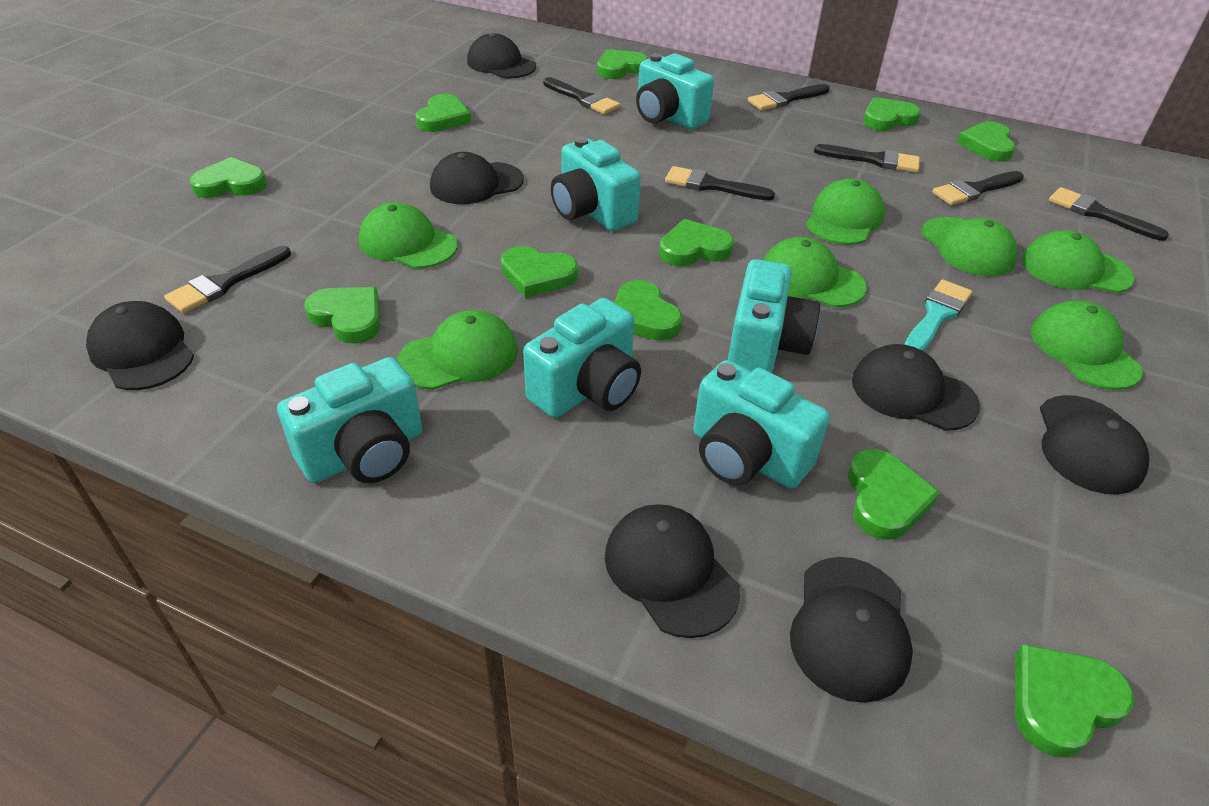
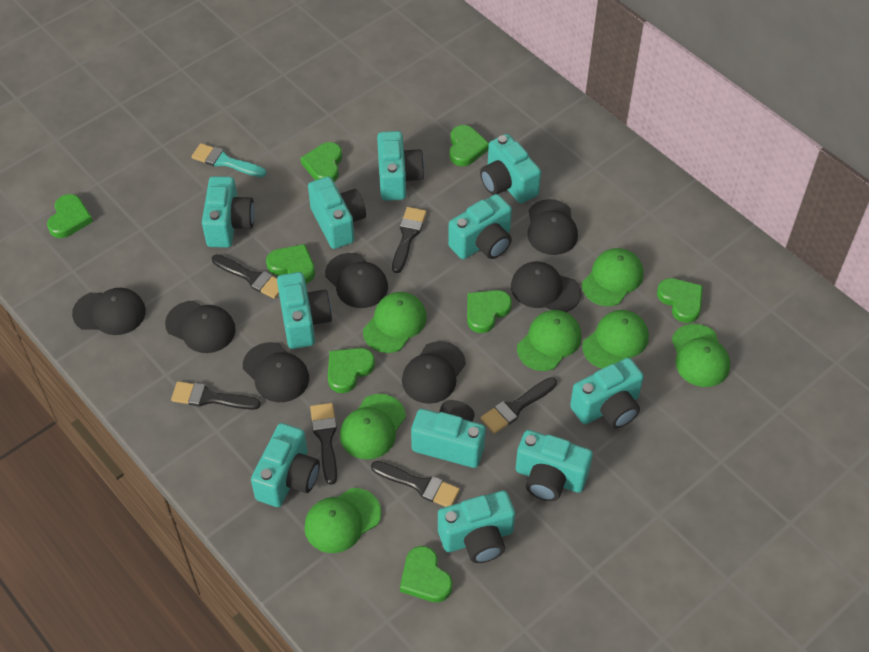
black brush: [164,246,291,313] [543,77,620,114] [665,166,775,201] [748,84,830,110] [814,144,920,172] [932,171,1024,205] [1049,187,1169,241] = 7 -> [171,381,261,410] [212,254,279,299] [310,403,337,485] [371,461,460,507] [392,207,426,273] [480,377,557,434] = 6
green heart: [190,157,267,198] [304,287,380,343] [415,94,471,132] [501,246,578,298] [597,49,648,79] [614,280,682,341] [659,219,734,266] [848,449,940,540] [863,97,921,131] [957,121,1015,161] [1015,644,1134,757] = 11 -> [47,194,93,238] [266,244,315,284] [300,142,342,181] [328,348,375,393] [400,546,452,602] [450,125,489,166] [467,290,512,333] [657,278,703,323] = 8
turquoise camera: [277,357,422,483] [523,298,641,418] [551,137,641,231] [636,53,714,129] [693,360,830,489] [728,259,820,373] = 6 -> [202,176,255,248] [251,423,320,507] [277,272,332,349] [308,176,366,249] [377,131,425,201] [411,400,486,468] [438,491,515,563] [448,194,512,259] [480,134,541,203] [516,430,593,501] [570,358,644,429] = 11

